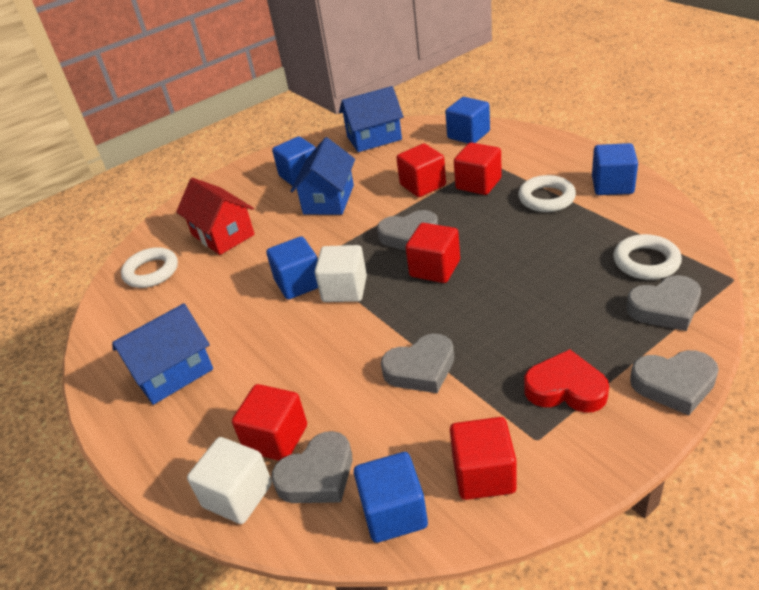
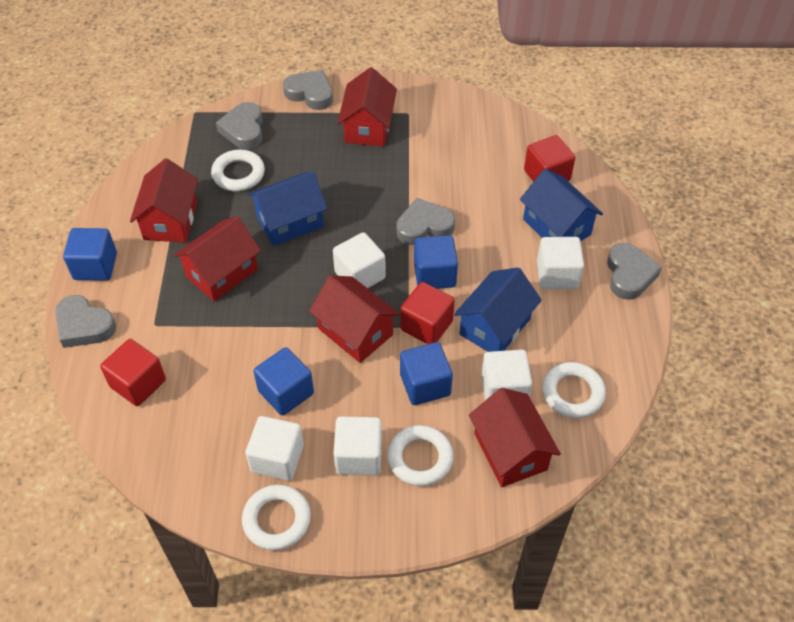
blue cube: [266,236,318,300] [272,137,316,186] [354,452,428,543] [445,97,490,143] [592,143,638,195] = 5 -> [63,228,117,281] [253,347,314,416] [400,342,453,405] [414,235,458,289] = 4
red cube: [232,384,307,461] [396,144,446,197] [406,223,460,283] [450,417,517,500] [454,142,502,195] = 5 -> [100,339,166,406] [400,282,455,344] [524,135,575,182] = 3
red heart: [524,349,609,413] = 1 -> none = 0
red house: [176,178,255,255] = 1 -> [130,158,198,243] [174,216,261,301] [309,275,400,363] [337,67,397,147] [469,388,561,487] = 5
white cube: [187,437,272,524] [315,245,367,302] = 2 -> [245,416,304,481] [333,232,386,288] [333,416,382,476] [481,350,532,400] [537,237,584,289] = 5
white ring: [121,247,178,288] [518,175,576,212] [613,234,682,280] = 3 -> [211,150,265,191] [242,485,311,550] [387,425,453,486] [542,362,606,418] = 4

